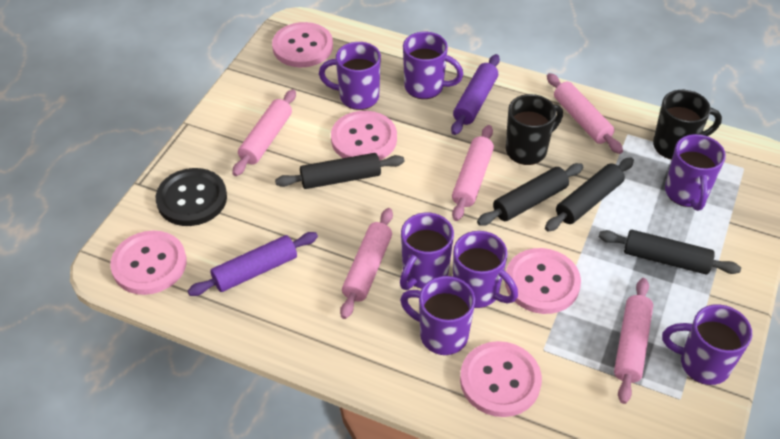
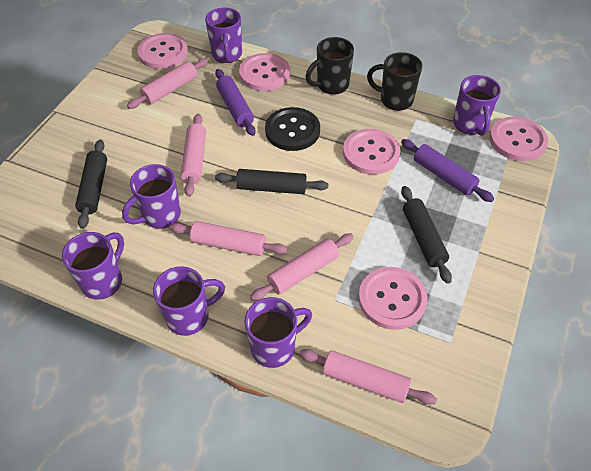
black rolling pin: [275,153,404,189] [477,163,583,226] [545,158,634,231] [599,230,741,274] = 4 -> [75,139,107,229] [215,169,328,194] [401,186,452,284] = 3
purple mug: [319,42,381,110] [400,213,454,290] [400,276,475,355] [403,32,464,99] [453,231,518,308] [662,304,752,385] [665,134,726,211] = 7 -> [62,232,124,300] [122,164,181,229] [153,266,225,336] [205,8,242,63] [245,297,312,368] [453,75,501,136] = 6

